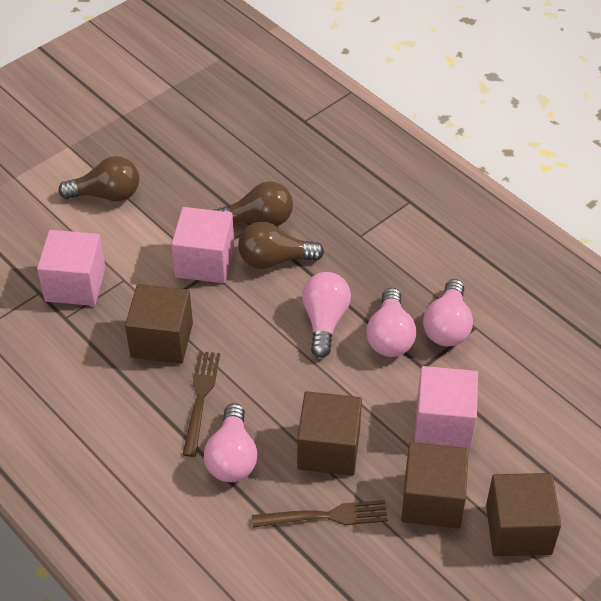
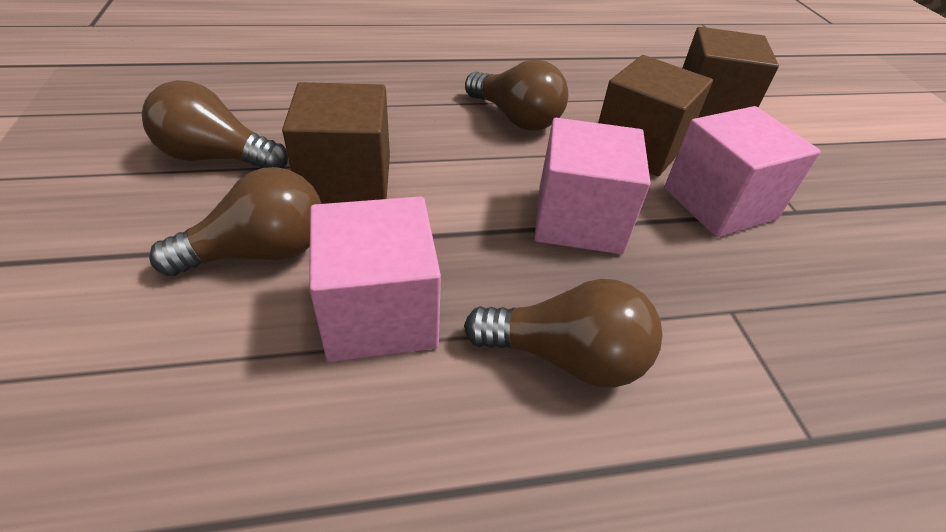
brown cube: [125,284,193,364] [297,391,362,476] [401,442,469,529] [486,473,561,556] = 4 -> [282,82,390,204] [598,55,713,176] [683,27,779,118] = 3
brown fork: [182,351,220,457] [252,500,388,528] = 2 -> none = 0
brown light bulb: [58,156,139,201] [214,181,293,226] [238,222,324,269] = 3 -> [142,80,288,168] [149,167,321,276] [464,279,662,388] [465,59,568,131] = 4
pink light bulb: [204,403,258,482] [302,272,351,358] [366,288,416,357] [423,279,473,346] = 4 -> none = 0

